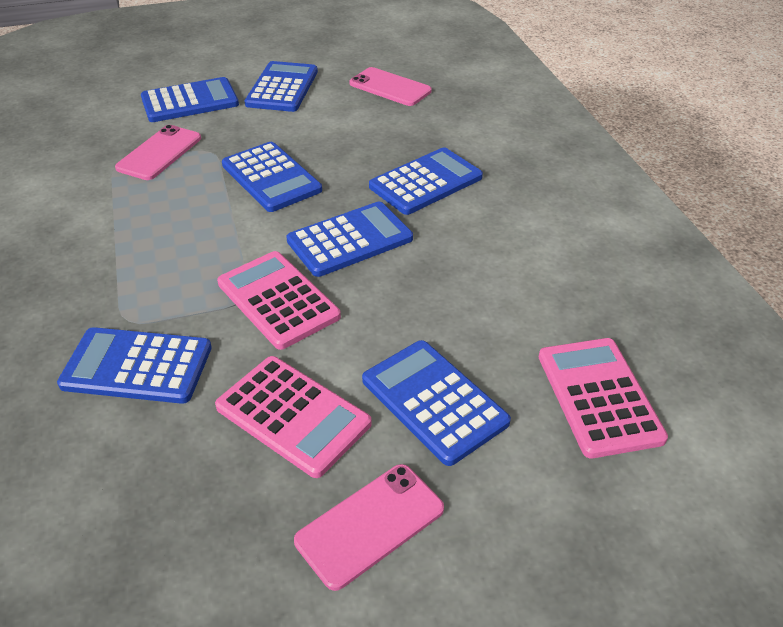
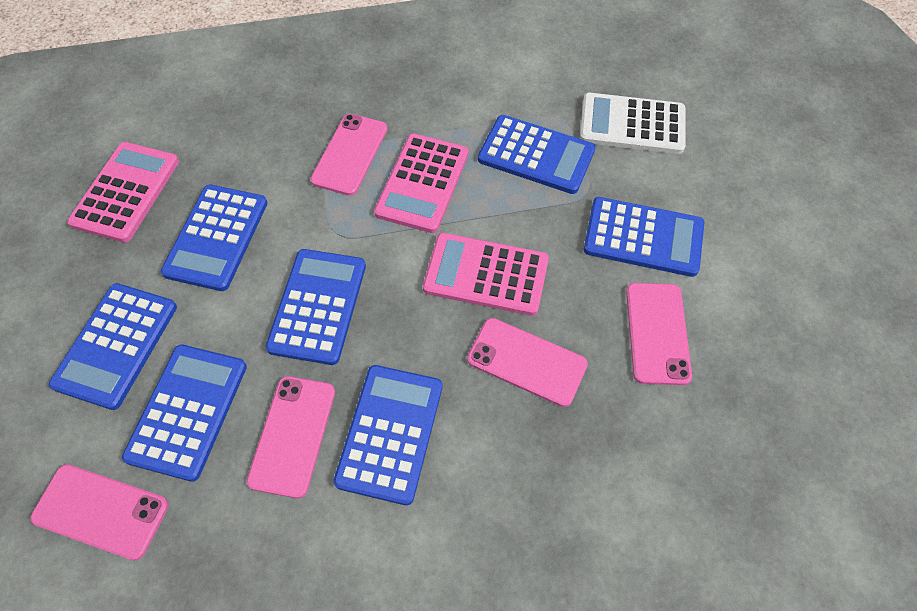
pink phone: [115,125,201,180] [294,464,444,591] [349,67,432,106] = 3 -> [30,464,169,560] [247,376,335,498] [310,114,388,196] [467,318,588,407] [626,283,692,385] = 5
white calculator: none = 0 -> [580,93,685,154] = 1

